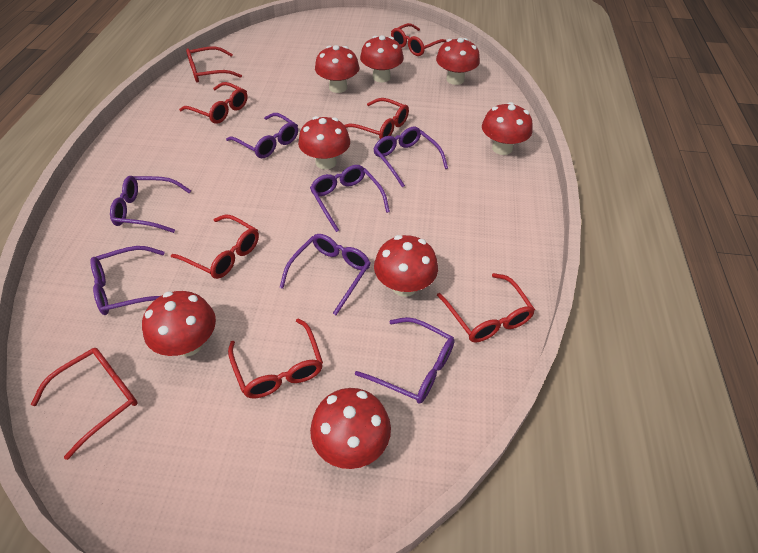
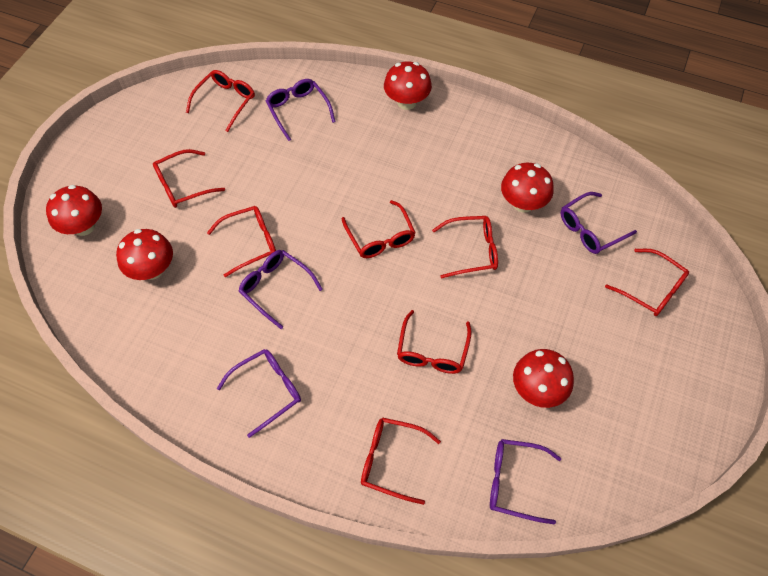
purple glasses: [90,246,165,315] [110,176,191,233] [226,113,298,158] [279,234,371,315] [310,165,390,232] [355,317,455,404] [373,126,448,187] = 7 -> [217,349,301,438] [239,250,323,329] [266,79,335,141] [490,439,561,525] [561,192,637,254] = 5
red mushroom: [142,291,216,356] [298,116,350,169] [310,388,391,469] [315,45,359,93] [360,35,404,82] [374,235,438,297] [436,38,480,85] [482,102,533,155] = 8 -> [46,185,102,236] [116,229,173,280] [384,61,432,110] [501,163,554,213] [513,349,574,408] = 5

